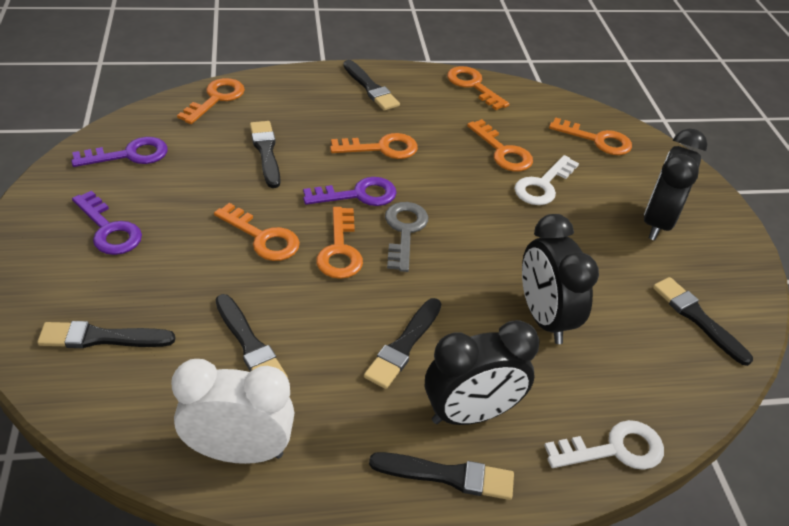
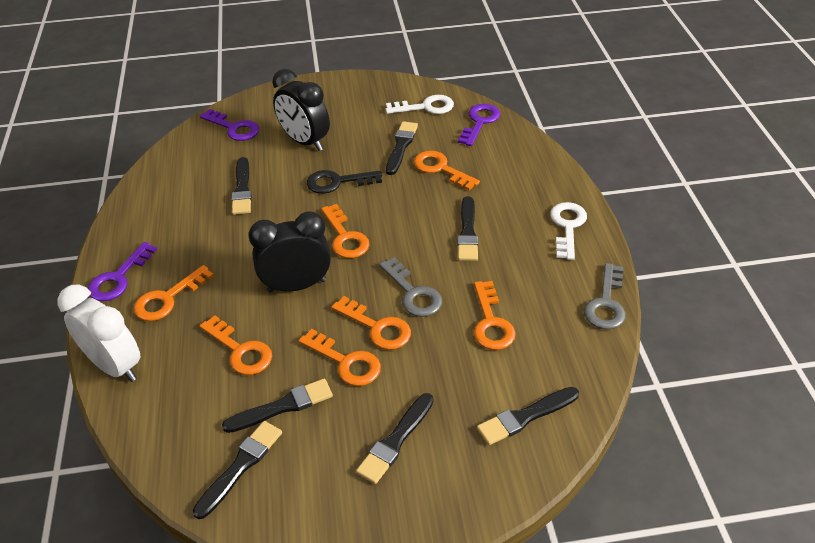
black clock: [425,320,539,425] [522,214,599,344] [644,129,708,240] = 3 -> [248,211,331,292] [272,69,330,151] = 2
black key: none = 0 -> [307,170,382,194] = 1
grey key: [385,202,428,272] = 1 -> [379,257,442,317] [584,263,626,329] = 2

